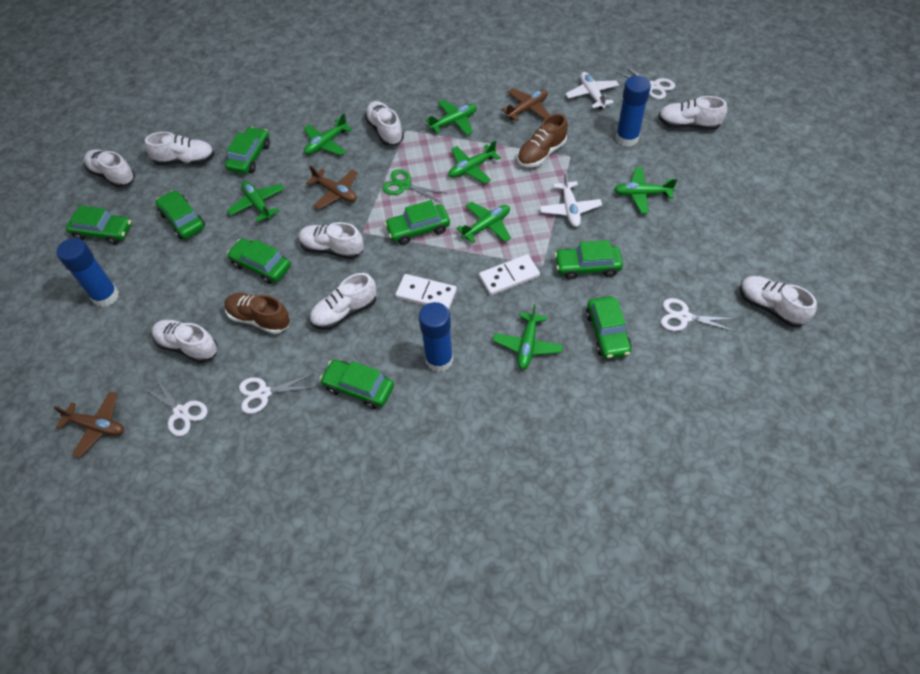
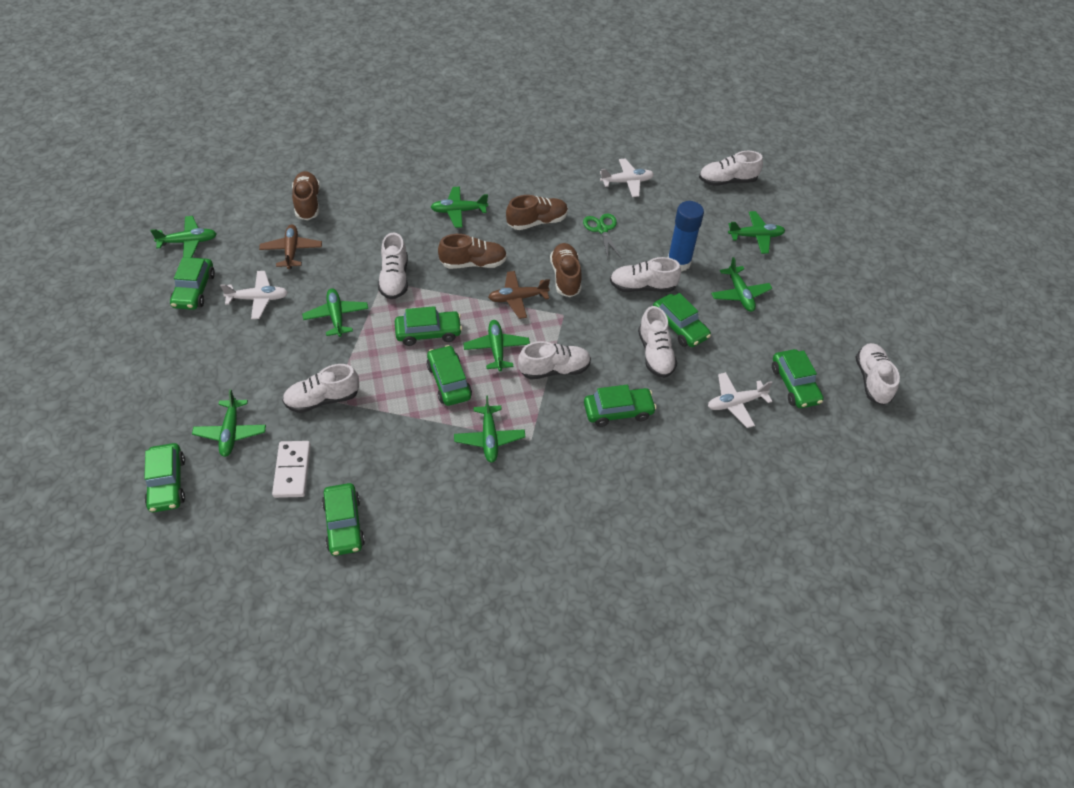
blue glue stick: [57,238,119,307] [419,302,453,372] [616,75,651,147] = 3 -> [668,201,704,272] = 1
brown plane: [53,392,124,457] [306,165,358,209] [501,88,550,121] = 3 -> [259,224,322,269] [488,271,550,319] = 2
brown shoe: [224,293,290,334] [517,114,568,167] = 2 -> [292,171,320,220] [438,234,507,269] [506,195,568,230] [550,243,582,297] = 4
green plane: [227,181,284,222] [304,113,352,155] [426,100,477,135] [448,140,501,184] [457,202,511,243] [493,304,563,369] [614,168,677,214] = 7 -> [150,216,217,258] [192,389,266,457] [302,288,368,337] [431,187,488,228] [454,395,525,463] [463,320,530,371] [711,257,772,312] [728,211,785,254] = 8
white domino: [395,274,457,309] [479,254,540,296] = 2 -> [272,441,311,498] = 1
white plane: [540,172,602,227] [565,72,619,109] = 2 -> [220,271,288,319] [600,158,654,197] [708,372,773,428] = 3
white scissors: [143,379,207,436] [239,374,316,414] [618,65,675,99] [661,298,736,332] = 4 -> none = 0
white shoe: [84,149,135,187] [145,132,215,165] [152,320,218,363] [298,222,364,259] [309,273,377,330] [365,101,404,146] [658,96,727,130] [740,276,817,327] = 8 -> [282,364,359,413] [378,232,408,299] [518,341,591,380] [610,257,681,292] [638,306,677,378] [699,151,763,186] [856,343,900,405] = 7

